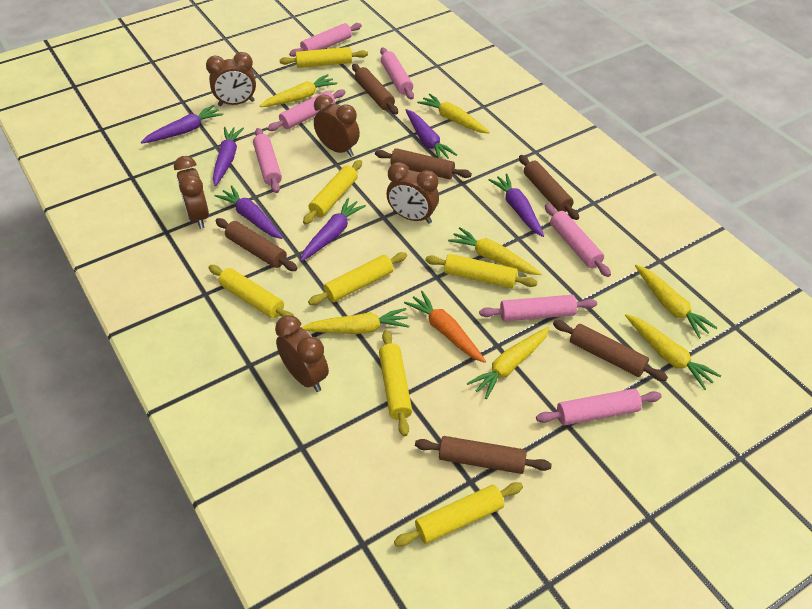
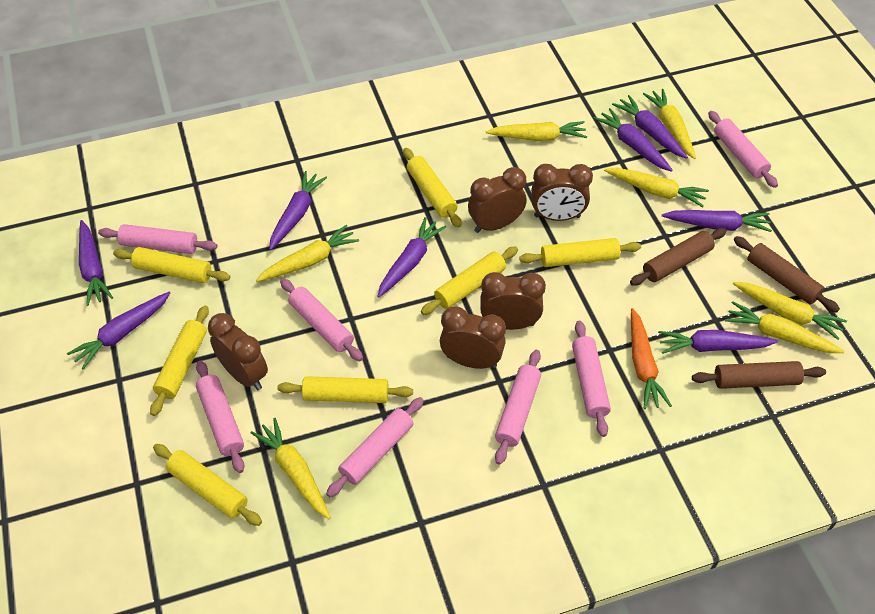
brown rolling pin: [215,218,297,271] [352,64,398,114] [375,148,472,179] [415,436,552,474] [519,155,579,220] [553,320,668,381] = 6 -> [630,228,726,286] [692,361,826,389] [734,236,840,313] = 3
purple carrot: [141,105,223,144] [213,127,244,186] [215,185,283,239] [300,198,366,261] [406,109,457,159] [488,174,544,237] = 6 -> [67,292,170,369] [79,220,113,306] [269,171,327,250] [377,217,446,298] [593,108,673,172] [612,95,688,159] [658,330,778,354] [662,210,772,232] = 8

